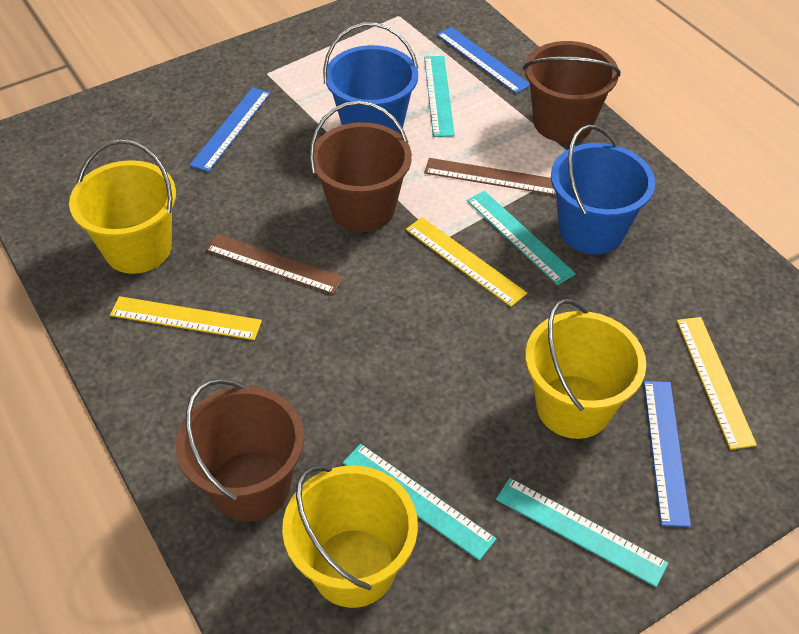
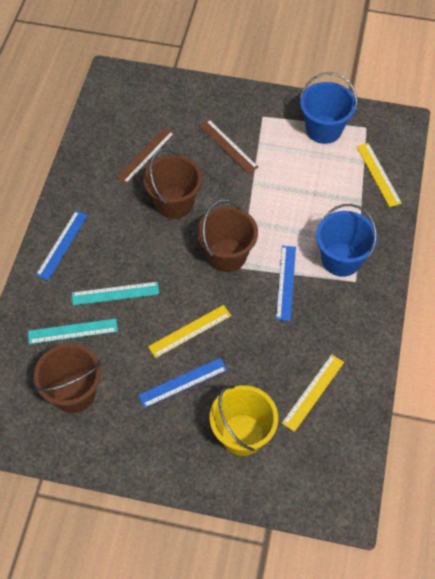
turquoise ruler: [343,444,497,561] [424,56,455,137] [467,191,576,285] [496,478,668,587] = 4 -> [28,319,118,344] [72,282,159,305] = 2
yellow bucket: [69,140,176,274] [282,465,418,608] [525,299,646,439] = 3 -> [210,385,278,456] = 1

